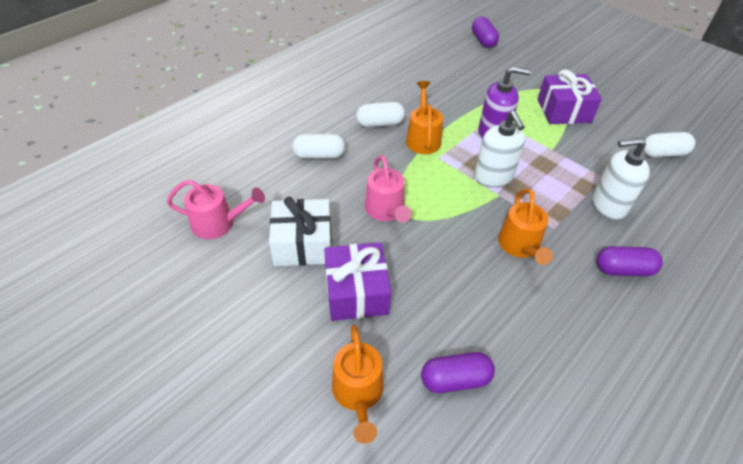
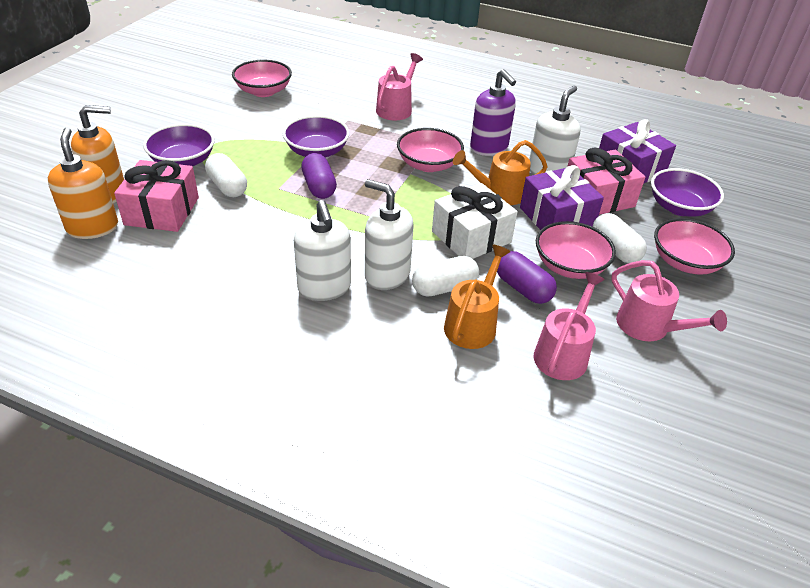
orange soap dispenser: none = 0 -> [48,127,118,239] [71,105,124,203] = 2
orange watering can: [332,324,384,444] [406,81,443,154] [498,189,553,265] = 3 -> [444,245,511,349] [453,140,548,205] = 2
pink bowl: none = 0 -> [232,60,292,97] [397,128,464,172] [536,221,616,279] [654,218,735,275] = 4
pink gift: none = 0 -> [114,160,199,232] [567,147,645,215] = 2
pink watering can: [167,180,265,239] [365,155,411,223] = 2 -> [376,53,423,120] [534,272,605,380] [611,260,727,341] = 3
purple bowl: none = 0 -> [143,124,215,166] [283,115,350,157] [651,168,724,217] = 3
purple capsule: [421,352,495,393] [472,17,499,48] [597,246,663,276] = 3 -> [301,153,337,199] [497,251,557,304] = 2
white soap dispenser: [474,111,525,188] [592,137,650,220] = 2 -> [294,200,351,301] [365,179,414,290] [529,86,580,175] = 3

